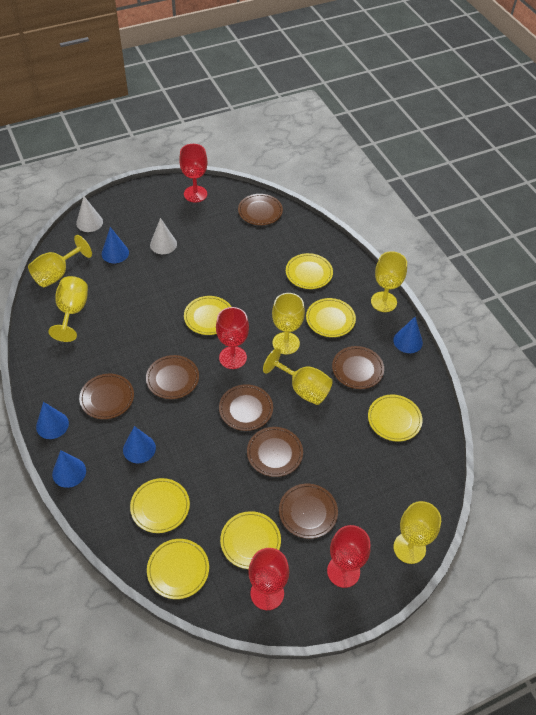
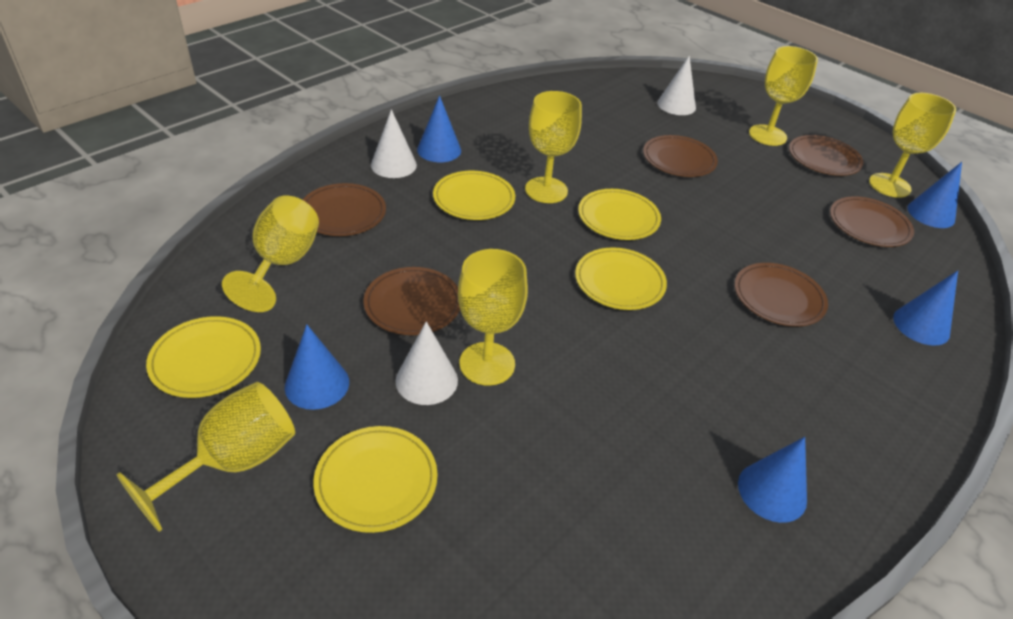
brown plate: [79,374,134,419] [146,355,199,399] [219,384,273,431] [238,194,283,225] [247,427,303,477] [279,484,338,539] [332,346,384,389] = 7 -> [302,183,386,236] [364,267,460,335] [643,135,718,177] [735,263,828,326] [789,135,863,176] [830,196,914,247] = 6
red goblet: [179,144,208,202] [216,307,249,369] [248,548,289,610] [327,525,371,588] = 4 -> none = 0
white cone: [76,196,103,232] [150,218,177,254] = 2 -> [371,109,417,178] [396,321,458,405] [657,55,696,115] = 3
yellow plate: [130,478,190,533] [147,539,209,599] [184,296,231,335] [220,511,281,569] [286,253,333,289] [306,298,356,337] [368,394,423,442] = 7 -> [146,316,261,398] [313,426,438,533] [433,171,515,220] [575,247,667,310] [578,189,661,240] = 5

